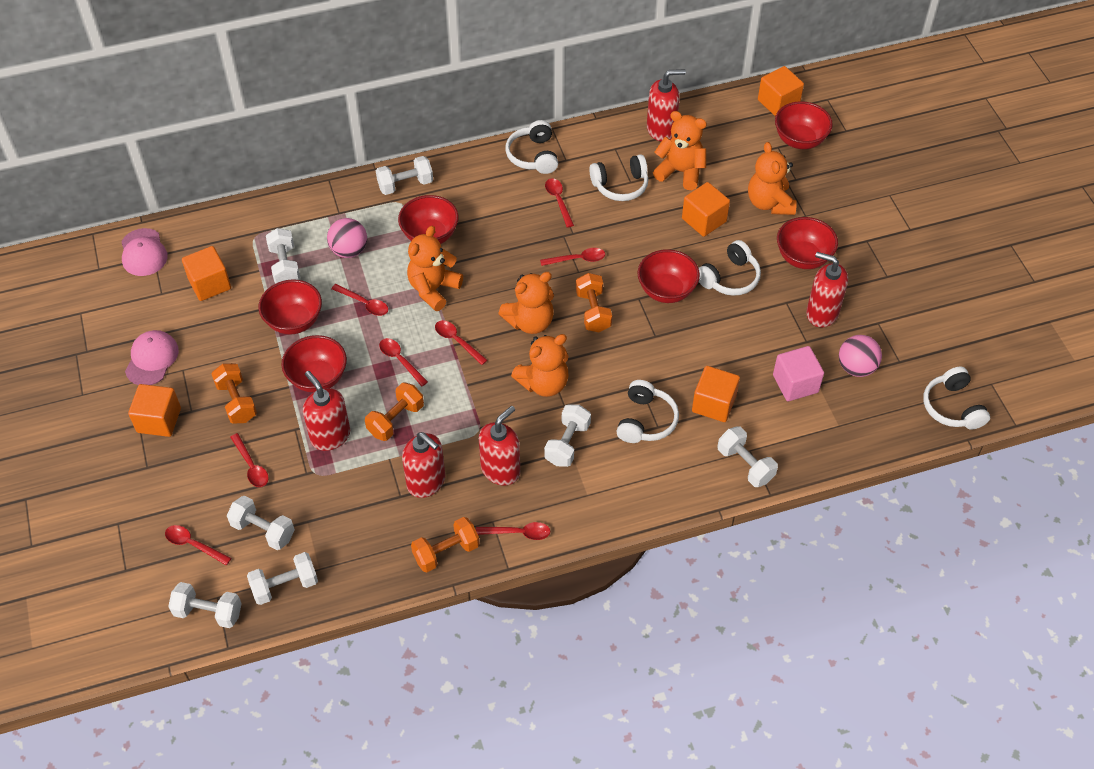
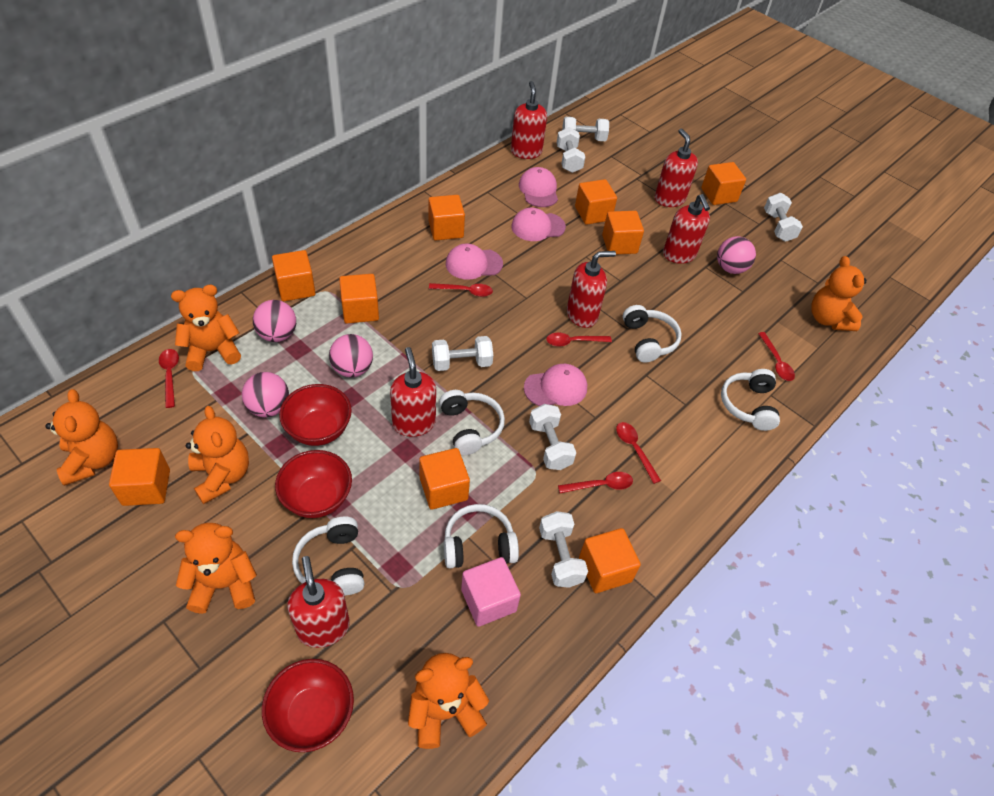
orange cube: [128,384,181,437] [182,246,231,301] [682,182,730,237] [692,366,740,422] [758,66,804,116] = 5 -> [109,448,170,506] [272,250,315,301] [339,274,379,323] [419,448,470,510] [428,195,465,240] [575,179,617,225] [579,528,641,593] [602,211,644,255] [701,162,746,205] = 9
orange dumbbell: [211,363,257,424] [365,383,424,441] [411,517,480,572] [576,273,612,332] = 4 -> none = 0
orange teddy bear: [407,226,463,311] [498,272,554,334] [511,334,569,397] [653,111,707,190] [748,142,797,215] = 5 -> [46,389,118,486] [171,285,241,371] [175,523,257,614] [186,406,249,504] [408,653,489,749] [811,256,866,331] = 6
pink ball: [327,218,367,258] [839,335,882,377] = 2 -> [242,372,289,417] [253,300,296,342] [329,334,373,377] [717,236,756,274] = 4
pink cap: [121,228,168,276] [125,330,179,385] = 2 -> [446,243,503,280] [511,208,566,241] [519,167,558,207] [524,364,587,406] = 4
red bowl: [259,279,322,335] [282,335,347,393] [398,195,459,244] [637,249,700,303] [775,101,833,149] [777,217,838,269] = 6 -> [262,659,354,752] [275,450,352,518] [279,384,352,446] = 3
red soap dispenser: [303,371,350,451] [402,432,445,498] [479,406,520,485] [647,69,686,141] [806,252,848,327] = 5 -> [287,556,350,648] [390,347,436,437] [511,81,547,159] [567,251,616,328] [655,129,698,207] [663,194,710,264] = 6
red spoon: [165,525,231,565] [230,433,269,487] [331,284,388,316] [379,338,428,387] [435,320,488,365] [476,522,550,540] [540,248,605,266] [545,178,574,228] = 8 -> [159,349,179,408] [429,283,493,297] [547,333,612,347] [558,472,633,493] [616,422,661,484] [758,332,795,381] = 6
white dumbbell: [168,582,242,628] [227,496,295,550] [247,552,318,605] [266,228,300,283] [376,156,433,195] [544,405,591,467] [718,426,778,487] = 7 -> [432,336,493,371] [529,404,576,470] [539,511,588,588] [557,127,585,173] [562,117,609,141] [764,193,803,242] = 6

